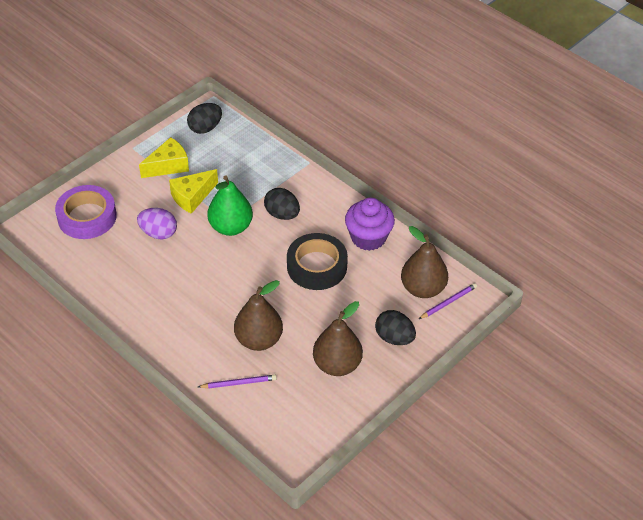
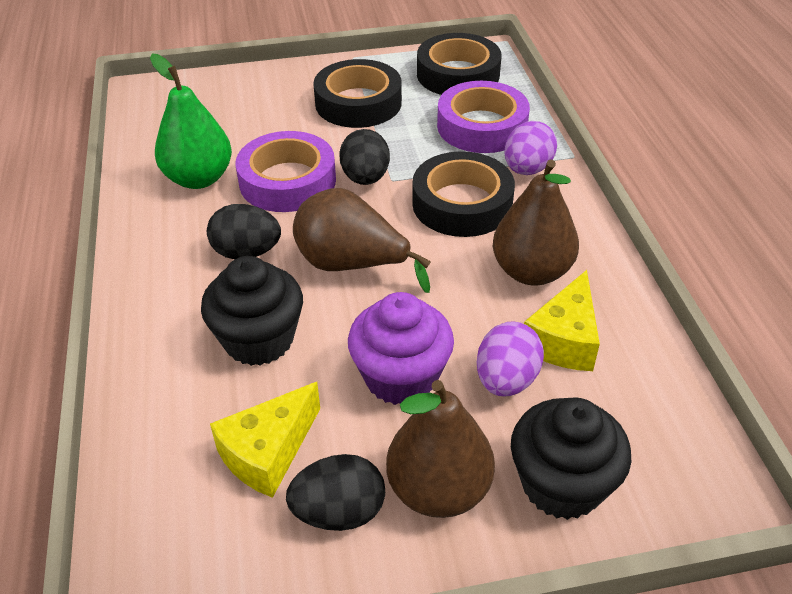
black cupcake: none = 0 -> [201,256,303,366] [511,397,631,520] = 2
black tape: [287,233,348,290] = 1 -> [313,59,402,128] [412,151,515,237] [417,33,502,95] = 3
purple egg: [137,208,177,240] = 1 -> [477,321,544,396] [505,121,557,175] = 2
purple pencil: [198,375,277,389] [419,283,477,319] = 2 -> none = 0
purple tape: [55,185,117,239] = 1 -> [236,131,336,212] [437,81,530,153] = 2

